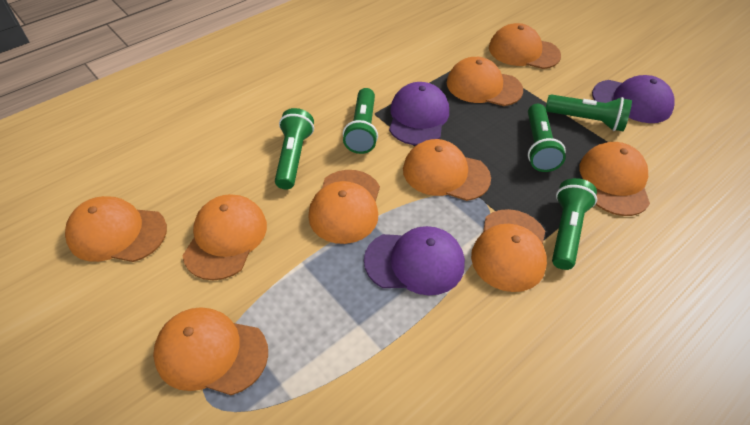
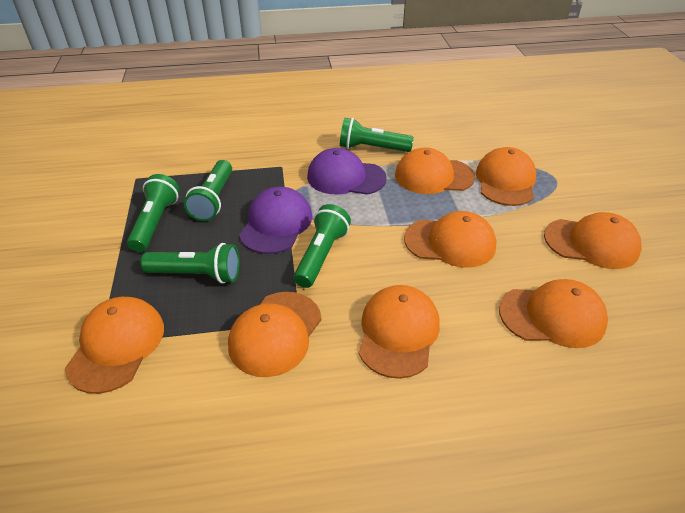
orange cap: [65,196,167,262] [153,307,268,395] [182,194,267,281] [308,170,380,244] [403,139,491,201] [447,57,523,106] [471,209,547,292] [489,23,561,69] [579,142,650,216] = 9 -> [65,297,164,394] [228,292,322,377] [358,285,440,379] [395,147,475,194] [404,211,497,268] [476,147,536,206] [499,279,608,348] [544,212,642,269] = 8
purple cap: [364,226,465,295] [389,82,449,145] [592,75,675,123] = 3 -> [239,187,312,254] [307,148,386,195] = 2

